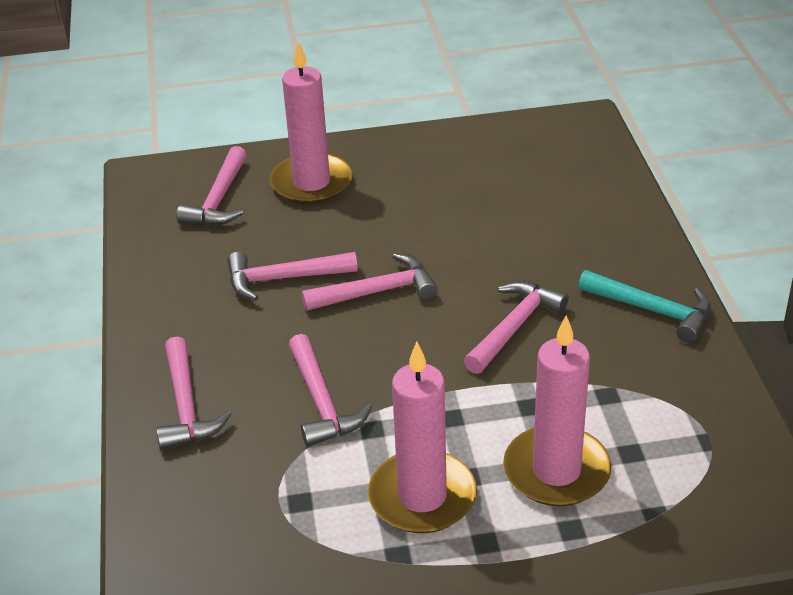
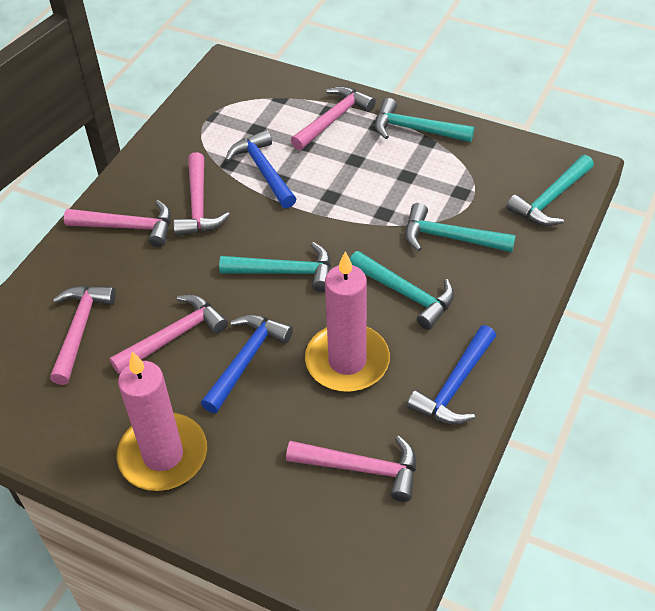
blue hammer: none = 0 -> [201,315,293,413] [225,130,296,208] [407,325,496,425] = 3
pink candle: [270,41,353,204] [368,342,477,533] [503,315,611,506] = 3 -> [117,351,207,491] [305,251,390,392] = 2
turquoise hammer: [578,270,711,343] = 1 -> [219,242,331,292] [350,251,454,330] [375,98,474,142] [405,203,516,252] [507,155,594,226] = 5

